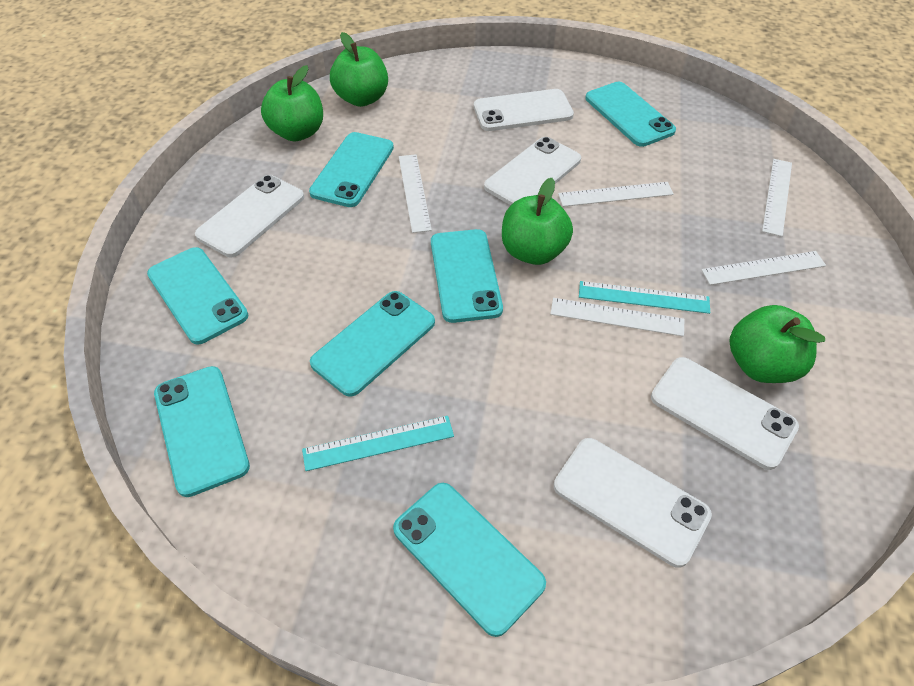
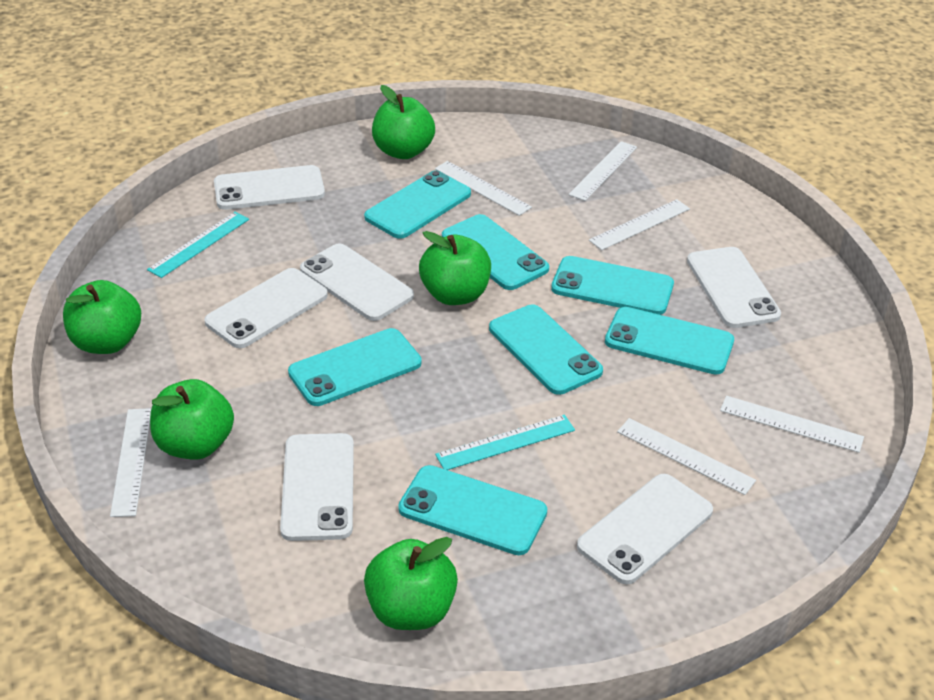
green apple: [261,65,323,142] [330,32,388,107] [502,178,573,265] [729,305,825,383] = 4 -> [63,280,141,354] [150,379,234,460] [364,537,458,630] [372,85,435,159] [419,231,491,305] = 5
white phone: [195,175,304,257] [474,89,574,131] [484,137,581,205] [554,438,712,568] [651,357,799,470] = 5 -> [204,268,328,348] [214,165,325,210] [280,433,354,541] [300,243,414,321] [577,474,713,584] [687,247,781,328] = 6
white ruler: [399,154,432,233] [550,298,684,336] [558,182,674,207] [702,251,826,285] [762,159,792,237] = 5 -> [110,408,151,517] [435,161,532,216] [569,141,637,201] [589,199,690,250] [617,418,756,495] [720,396,864,453] = 6

